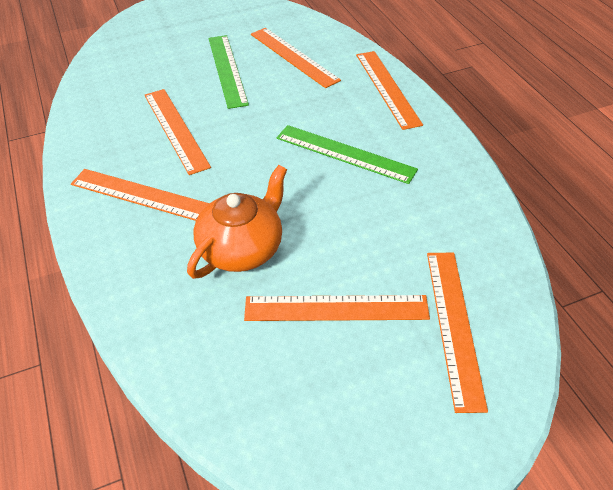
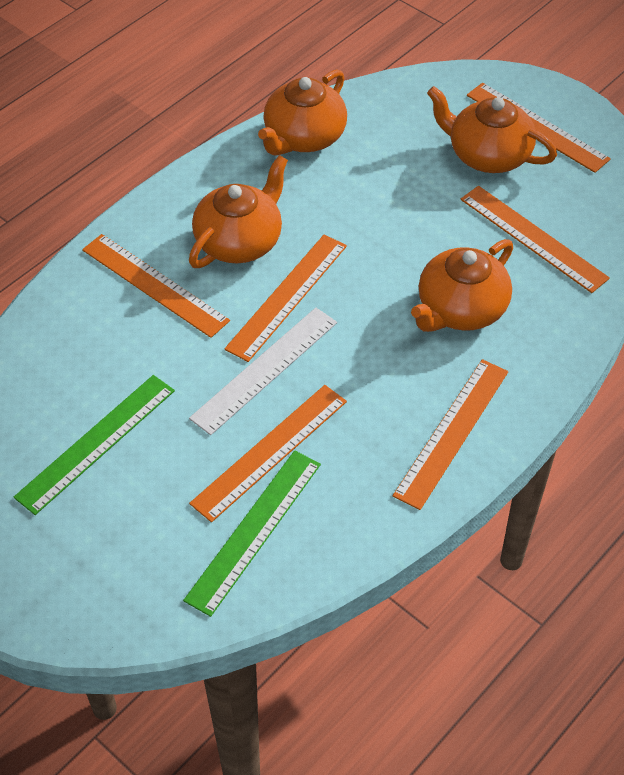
orange teapot: [187,165,287,279] = 1 -> [189,155,288,268] [258,69,347,156] [411,239,513,332] [427,86,557,173] = 4
white ruler: none = 0 -> [189,308,337,435] = 1

